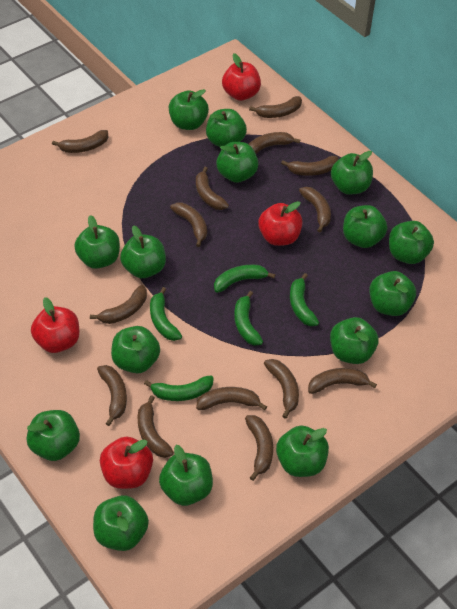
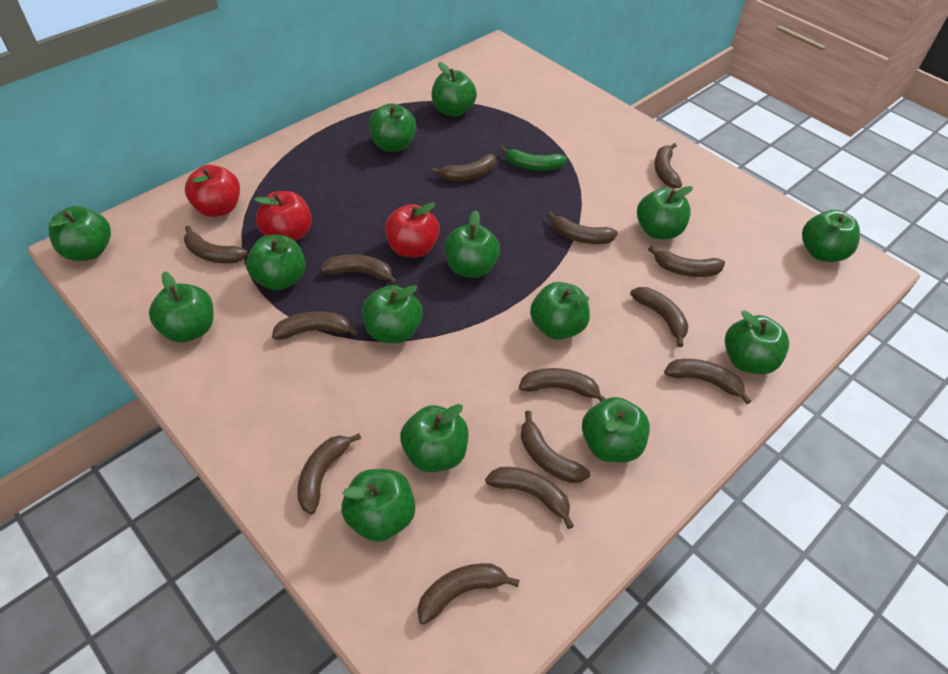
green apple: [27,410,80,461] [74,215,120,269] [93,495,149,551] [111,326,160,373] [120,225,166,278] [159,445,213,506] [169,89,209,130] [206,109,247,147] [216,142,258,183] [276,426,329,477] [330,317,379,364] [331,151,373,195] [343,205,387,248] [369,271,416,316] [389,221,434,264] = 15 -> [48,206,111,261] [149,271,213,343] [246,235,306,290] [342,469,415,542] [362,285,423,343] [368,103,416,152] [400,404,469,472] [432,62,477,117] [445,210,500,278] [530,282,590,340] [582,397,650,462] [637,186,693,239] [725,310,789,374] [802,210,860,262] = 14
green banana: [144,376,214,401] [150,287,182,341] [214,265,275,293] [234,291,263,346] [290,273,319,326] = 5 -> [500,146,567,171] = 1
red apple: [31,297,79,353] [100,437,153,489] [222,53,261,101] [258,201,302,246] = 4 -> [185,165,240,217] [254,191,312,241] [385,202,440,257] = 3

